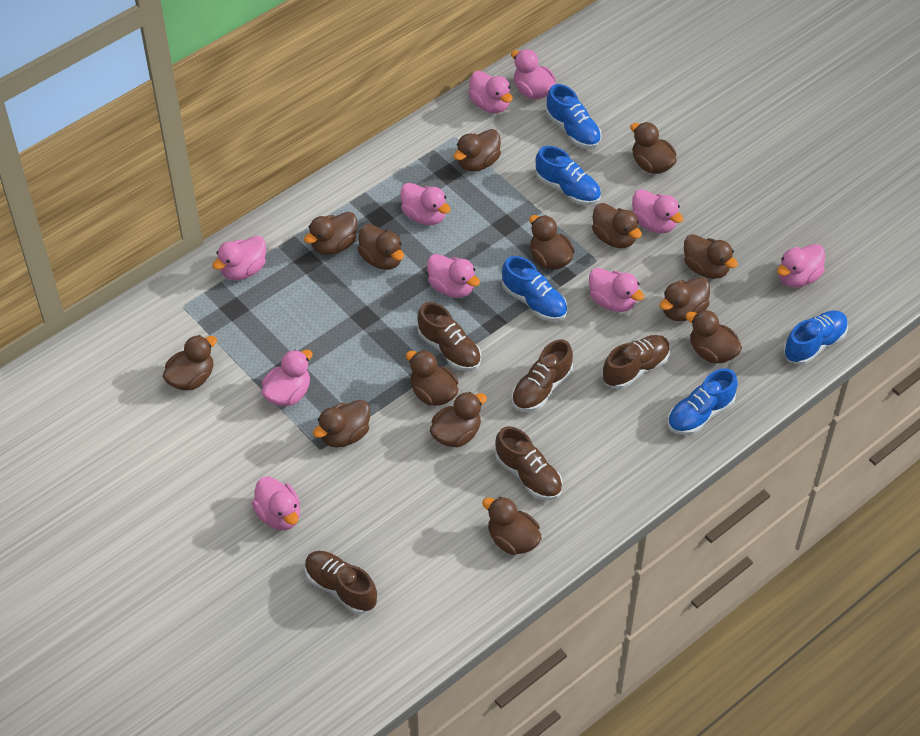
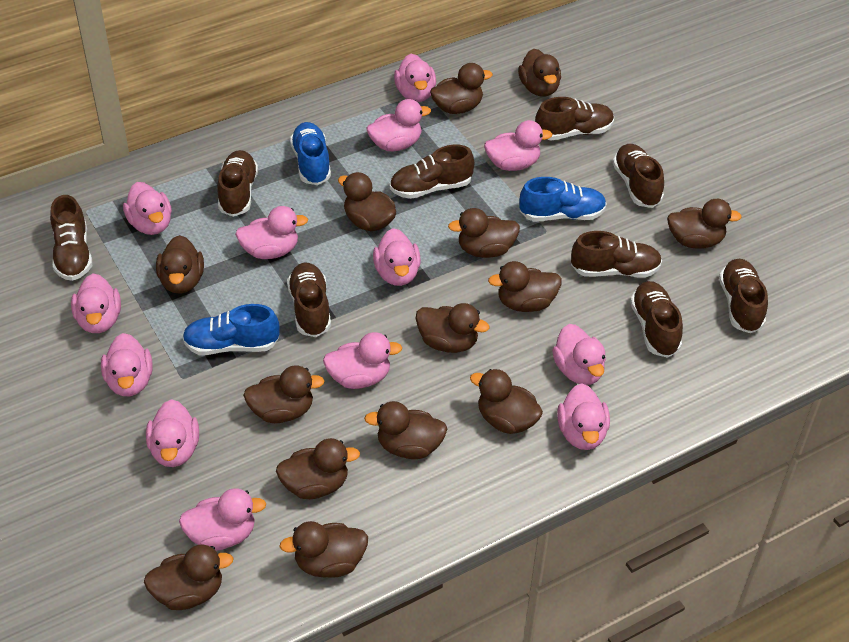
blue shoe: [502,256,567,321] [535,146,601,205] [546,84,602,149] [667,368,738,435] [784,310,848,365] = 5 -> [182,304,280,355] [290,122,331,185] [519,177,607,221] = 3
brown shoe: [305,551,377,614] [417,302,481,371] [495,426,563,500] [512,340,573,412] [602,335,670,389] = 5 -> [50,195,92,281] [218,150,258,217] [287,263,331,337] [390,145,474,199] [535,97,614,140] [571,231,662,278] [613,144,664,208] [630,281,683,358] [719,259,768,333] = 9
pink duck: [212,236,266,280] [252,476,300,530] [262,350,313,406] [400,183,451,225] [427,254,480,298] [468,71,513,113] [511,49,556,99] [589,268,644,312] [632,189,683,233] [777,244,825,287] = 10 -> [71,273,121,333] [101,333,153,396] [123,182,172,235] [146,399,199,467] [179,488,266,551] [235,206,308,259] [323,332,402,389] [367,99,431,151] [373,228,421,286] [394,54,436,102] [484,120,552,171] [552,324,606,385] [557,383,610,450] = 13

